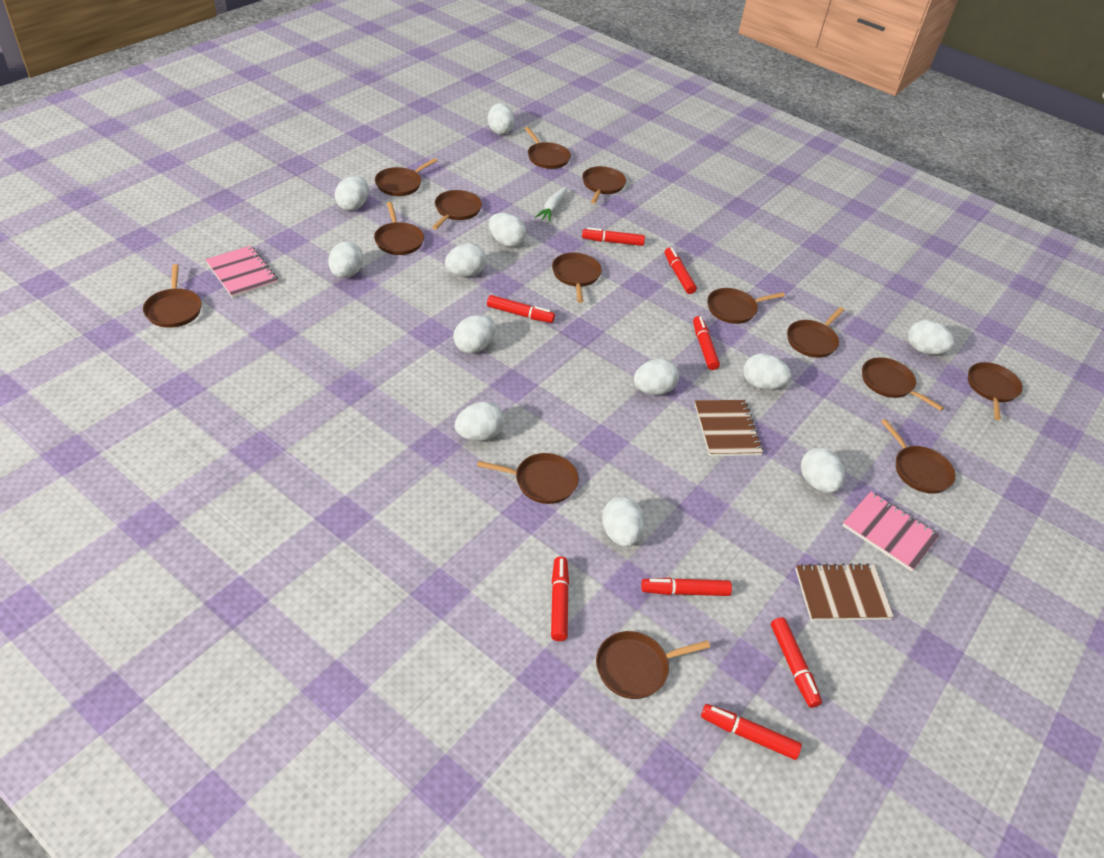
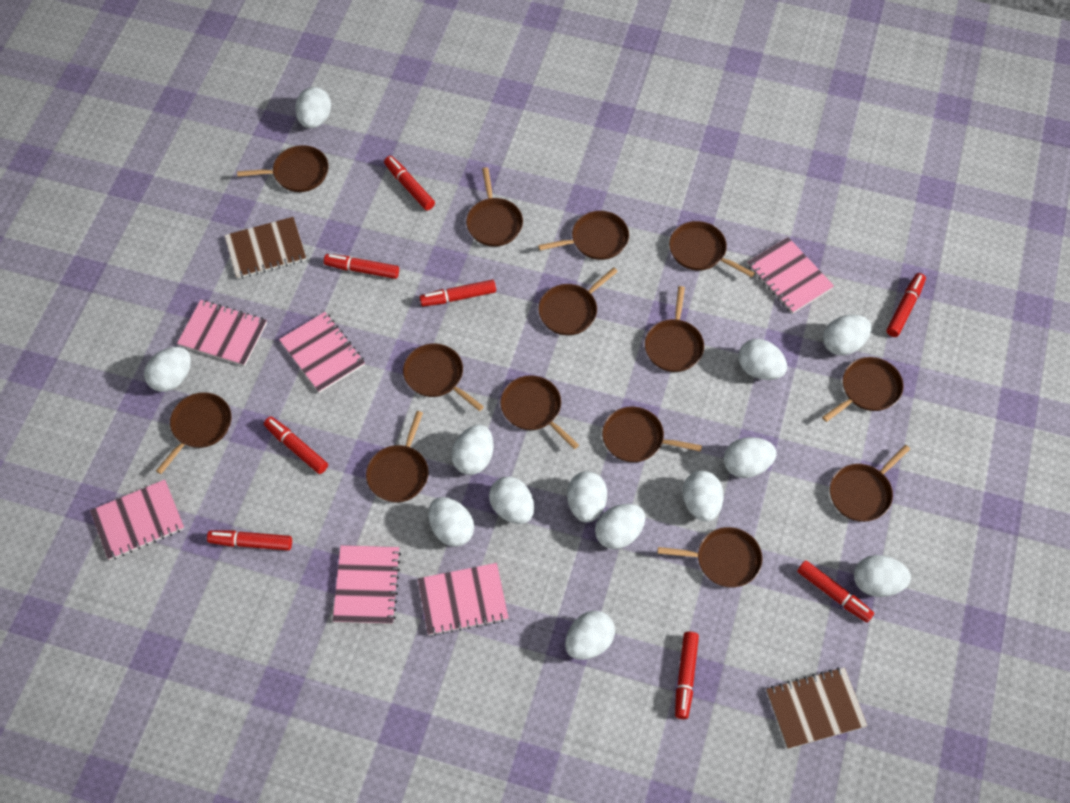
pink notebook: [205,246,278,298] [842,491,940,571] = 2 -> [90,479,184,560] [177,300,267,366] [279,312,365,393] [333,545,401,624] [418,563,509,636] [747,237,834,314] = 6
white carrot: [535,187,567,222] = 1 -> none = 0
white egg: [328,241,364,278] [335,176,369,211] [445,243,486,277] [453,315,496,353] [455,402,504,441] [488,103,515,134] [489,213,527,247] [602,497,645,547] [634,359,679,395] [743,354,791,389] [801,448,844,493] [908,320,954,355] = 12 -> [144,347,191,392] [295,87,331,128] [429,497,474,547] [452,425,494,475] [489,477,534,524] [565,611,615,660] [567,471,607,522] [595,504,645,549] [683,471,724,522] [724,437,777,478] [738,339,787,380] [823,315,871,355] [854,555,911,597] = 13

